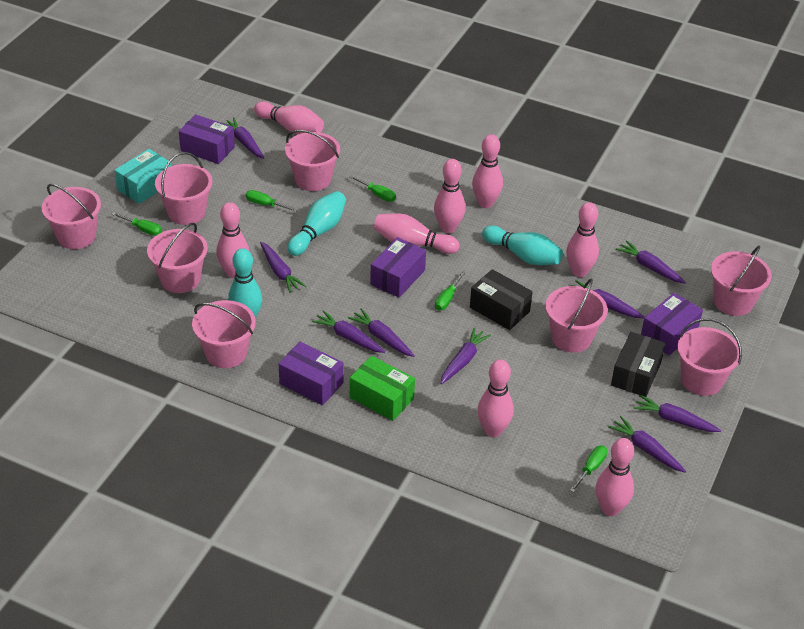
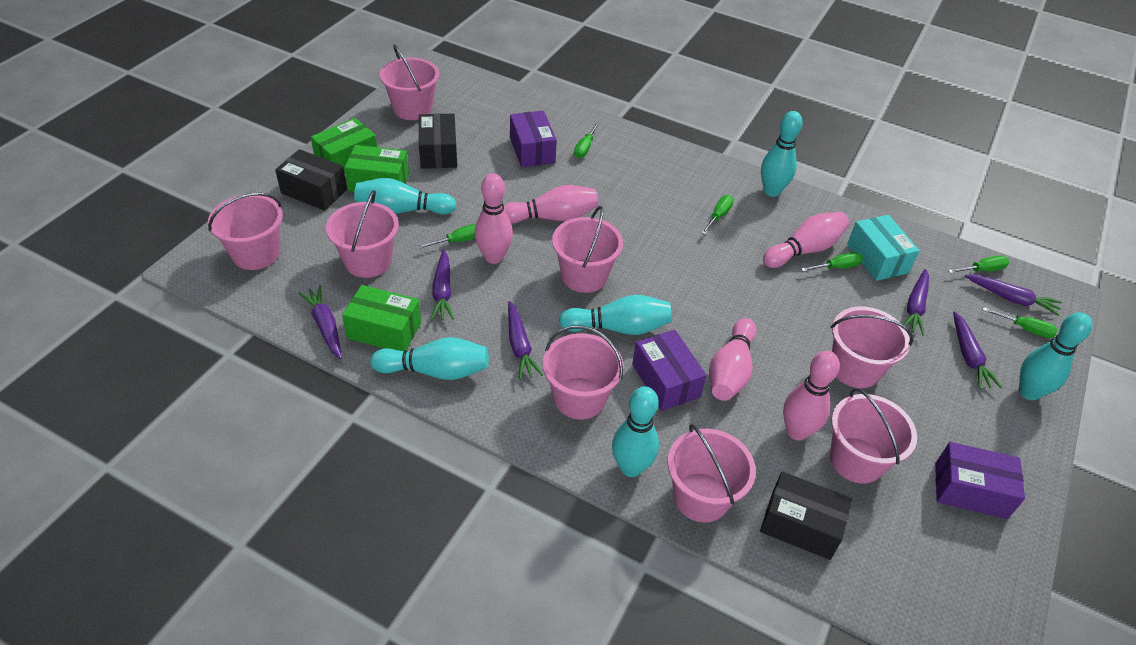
black box: [470,269,533,330] [611,332,665,397] = 2 -> [275,149,347,211] [419,114,457,169] [760,472,852,560] = 3
green box: [350,356,415,421] = 1 -> [311,118,377,173] [342,285,421,351] [345,145,409,192] = 3
green screwdriver: [111,212,162,236] [246,190,298,212] [349,175,396,202] [435,271,466,311] [570,445,607,493] = 5 -> [418,224,476,249] [574,122,600,158] [701,195,734,234] [801,252,863,272] [948,256,1009,273] [983,307,1058,338] = 6
pink bowling pin: [217,202,249,278] [254,101,324,135] [374,213,459,254] [434,159,465,233] [472,134,503,208] [477,359,514,437] [566,202,599,277] [596,438,634,516] = 8 -> [475,173,513,264] [504,185,598,224] [709,318,757,401] [763,212,849,268] [783,351,840,441] = 5
purple box: [179,114,235,164] [279,342,344,405] [370,237,426,298] [641,293,703,355] = 4 -> [510,111,557,167] [632,330,707,411] [935,442,1025,519] = 3
purple carrot: [220,117,264,159] [260,242,306,293] [312,310,385,353] [348,308,415,357] [440,328,491,384] [572,280,645,318] [608,416,686,472] [616,240,686,284] [634,395,722,432] = 9 -> [298,286,342,359] [430,249,454,320] [508,301,543,380] [903,269,929,336] [953,311,1002,389] [965,275,1062,316] = 6
turquoise bowling pin: [228,248,262,319] [287,191,346,256] [482,225,563,265] = 3 -> [354,178,456,214] [370,337,489,380] [559,295,672,335] [612,386,659,477] [761,111,803,197] [1019,312,1093,400] = 6

